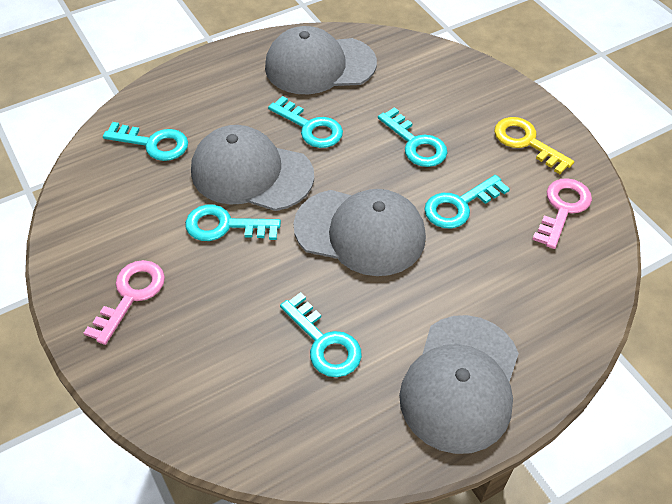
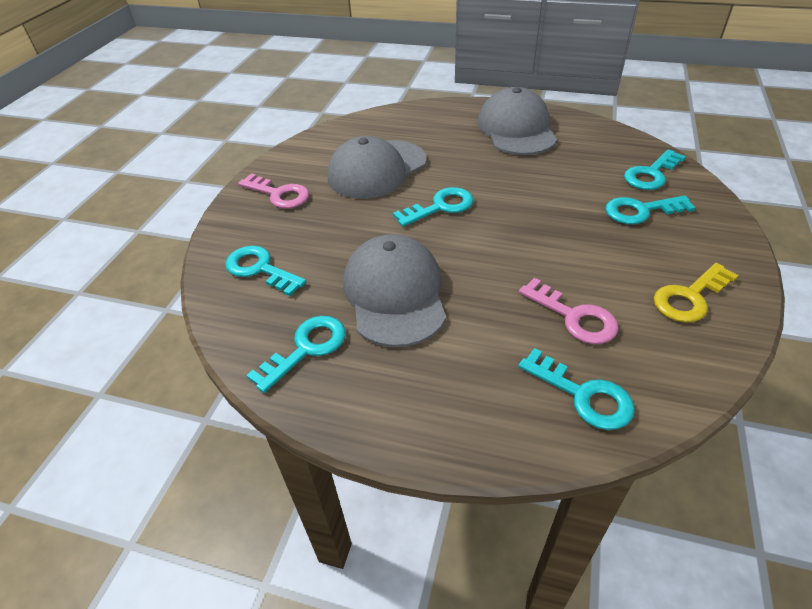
grey cap: [191,125,314,211] [265,26,377,94] [294,189,426,276] [399,315,519,454] = 4 -> [328,136,427,199] [343,234,446,347] [477,87,557,155] = 3

